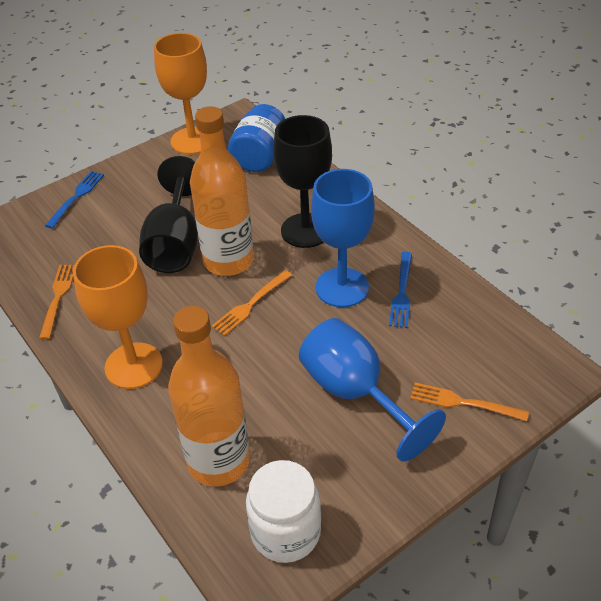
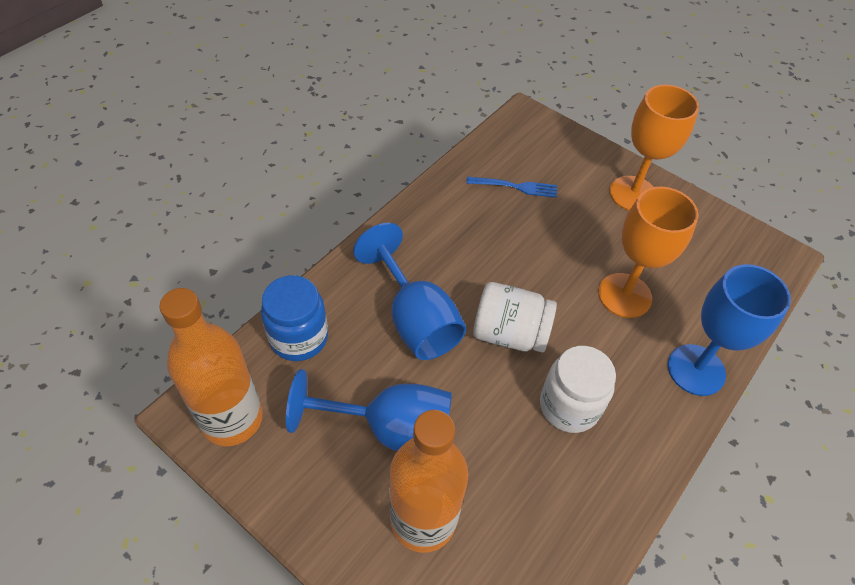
black goblet: [139,156,198,273] [273,115,332,248] = 2 -> none = 0
blue fork: [45,171,104,229] [389,252,412,328] = 2 -> [466,177,557,198] = 1
blue goblet: [299,318,446,462] [311,169,375,307] = 2 -> [286,369,452,451] [353,223,466,360] [668,264,791,396] = 3
orange fork: [39,265,74,340] [211,270,292,336] [410,382,529,421] = 3 -> none = 0
white jar: [246,460,321,563] = 1 -> [473,282,557,352] [540,346,616,433] = 2

